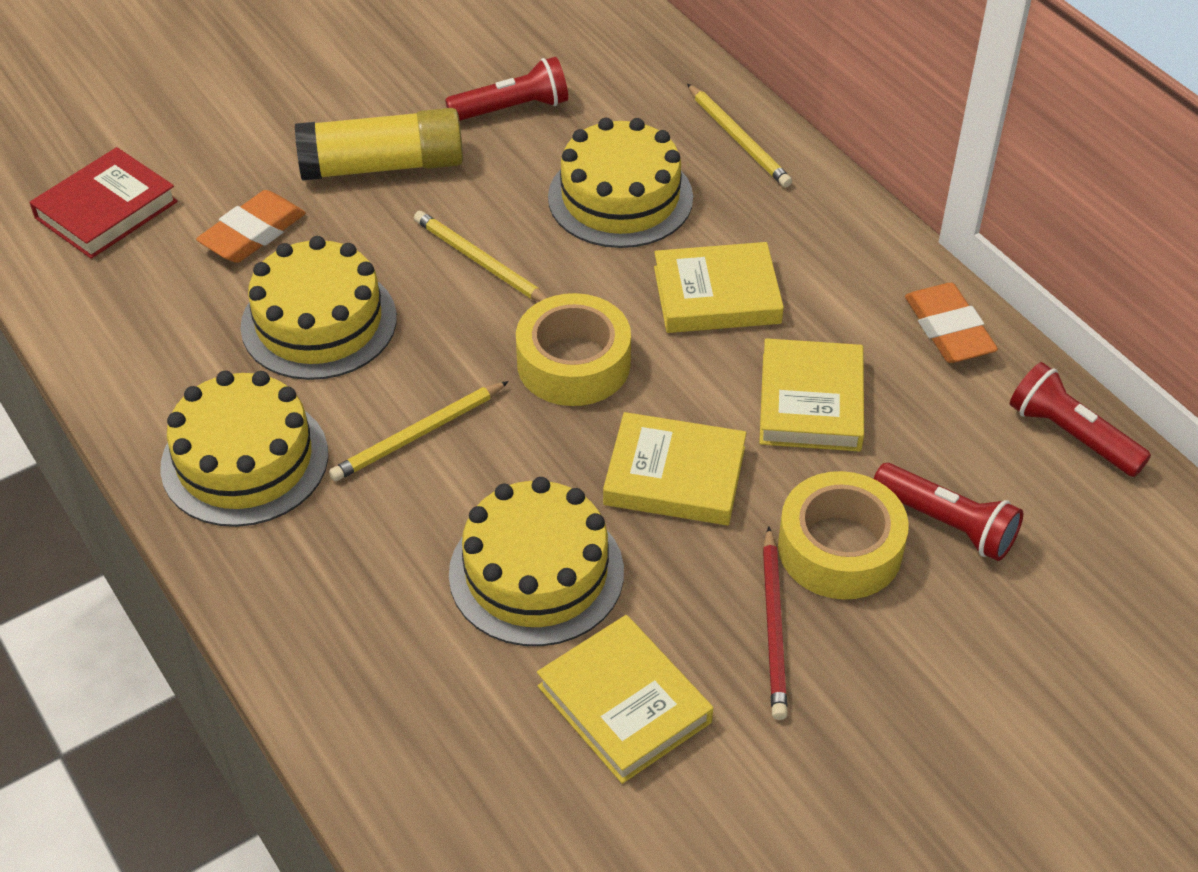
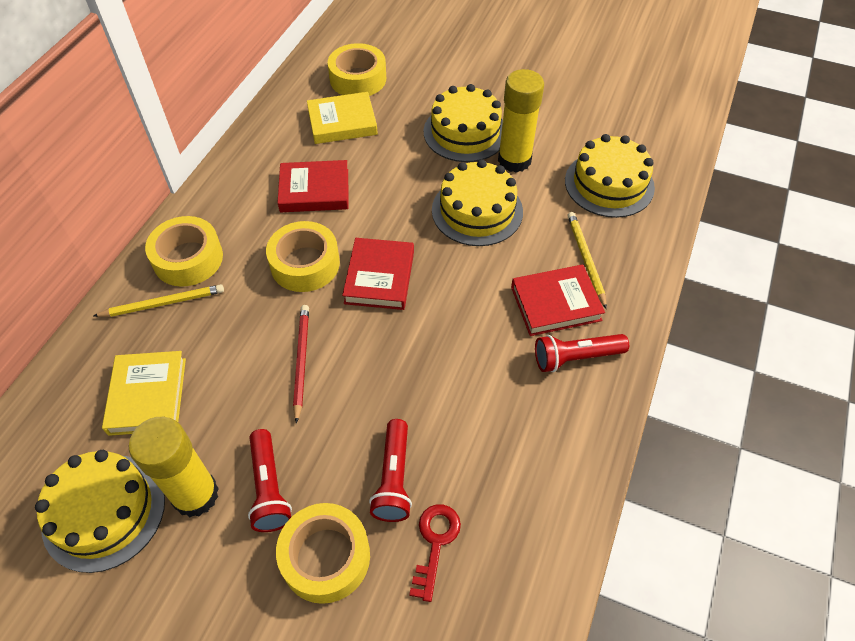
orange eraser: [196,190,306,263] [905,283,998,363] = 2 -> none = 0
red book: [29,147,178,259] = 1 -> [277,160,348,212] [342,238,414,310] [511,265,605,336] = 3
red key: none = 0 -> [409,504,461,602] = 1
yellow book: [537,615,713,784] [603,412,746,525] [654,242,784,333] [759,338,864,451] = 4 -> [102,351,186,436] [307,92,378,144] = 2
yellow glue stick: [295,108,463,181] = 1 -> [129,417,219,517] [498,69,544,173] = 2
yellow pencil: [329,381,509,481] [414,211,547,302] [687,84,792,188] = 3 -> [94,284,224,317] [567,212,607,309] = 2
yellow tape: [516,293,631,406] [778,471,909,600] = 2 -> [145,216,223,287] [266,221,340,292] [276,503,370,604] [328,43,386,96] = 4

